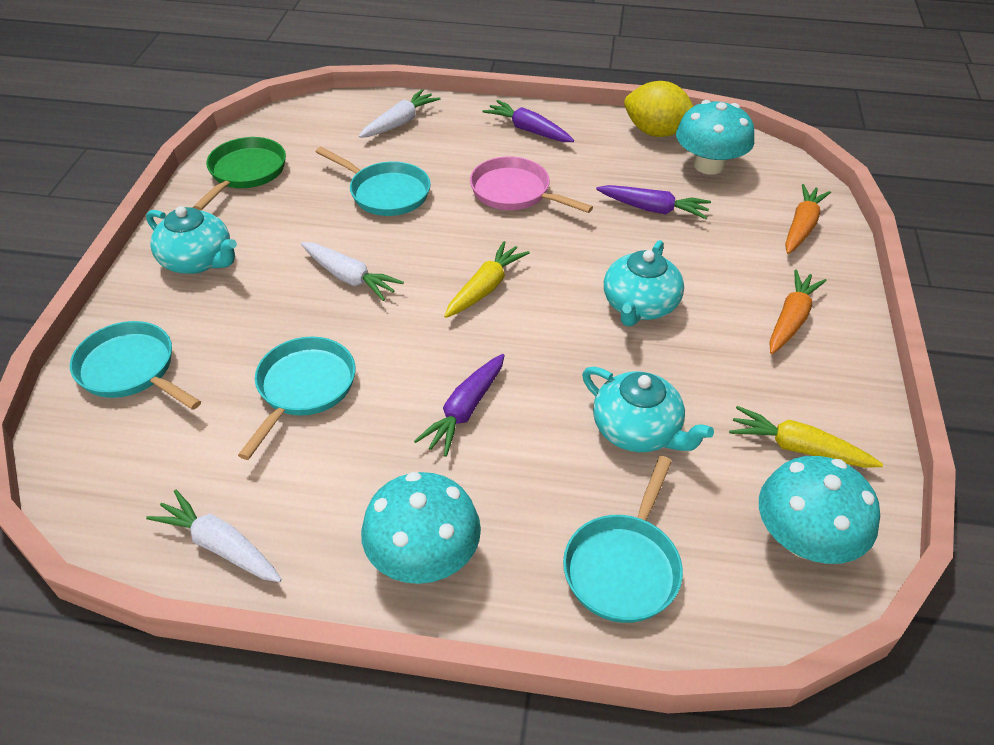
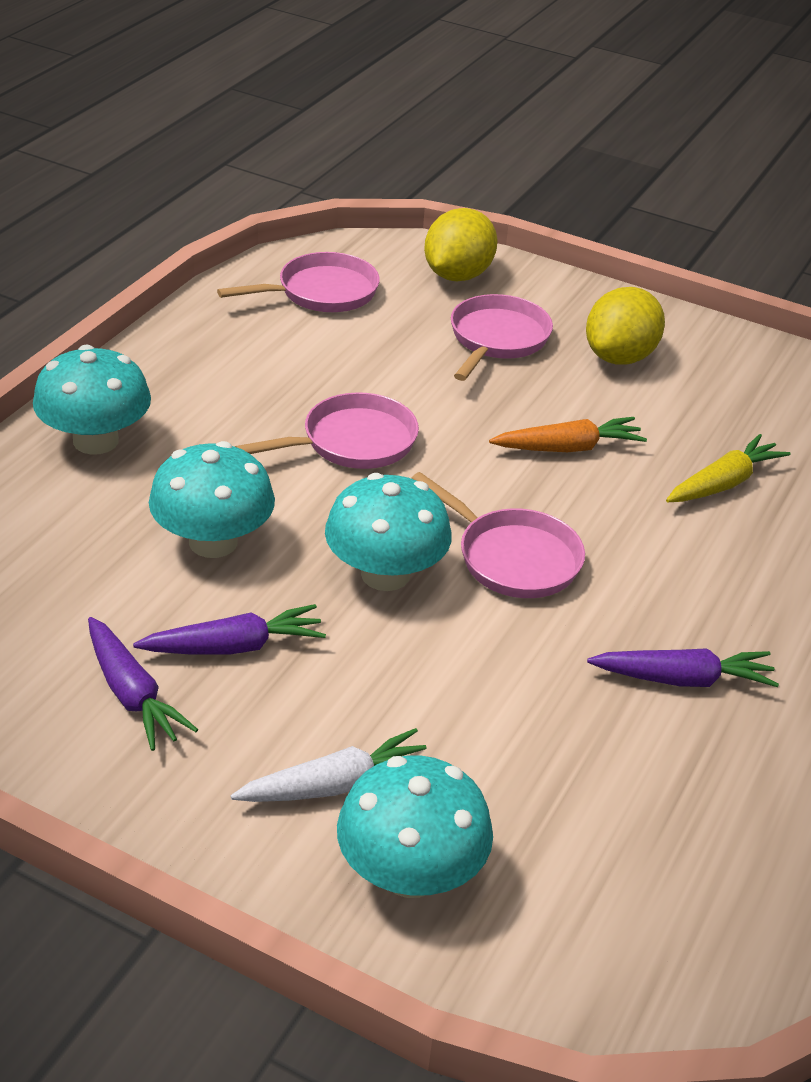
green pan: [193,137,286,211] = 1 -> none = 0
orange carrot: [769,269,827,354] [785,184,831,254] = 2 -> [489,417,647,452] = 1
pink pan: [470,156,593,213] = 1 -> [217,252,380,312] [235,392,419,469] [411,472,585,598] [451,294,553,381] = 4
turquoise mushroom: [361,472,481,584] [676,100,754,175] [759,456,880,564] = 3 -> [33,345,151,455] [149,441,275,558] [325,473,452,591] [337,755,493,898] = 4
turquoise pan: [70,321,201,410] [238,337,356,460] [316,147,431,216] [563,456,683,623] = 4 -> none = 0
turquoise teapot: [146,206,237,274] [582,367,714,452] [604,240,684,326] = 3 -> none = 0
white carrot: [146,490,282,582] [301,242,404,301] [359,90,441,138] = 3 -> [231,728,427,802] = 1
yellow carrot: [444,241,530,318] [729,406,883,468] = 2 -> [666,434,791,502] = 1
yellow lemon: [624,81,693,137] = 1 -> [424,208,497,281] [586,287,665,365] = 2

